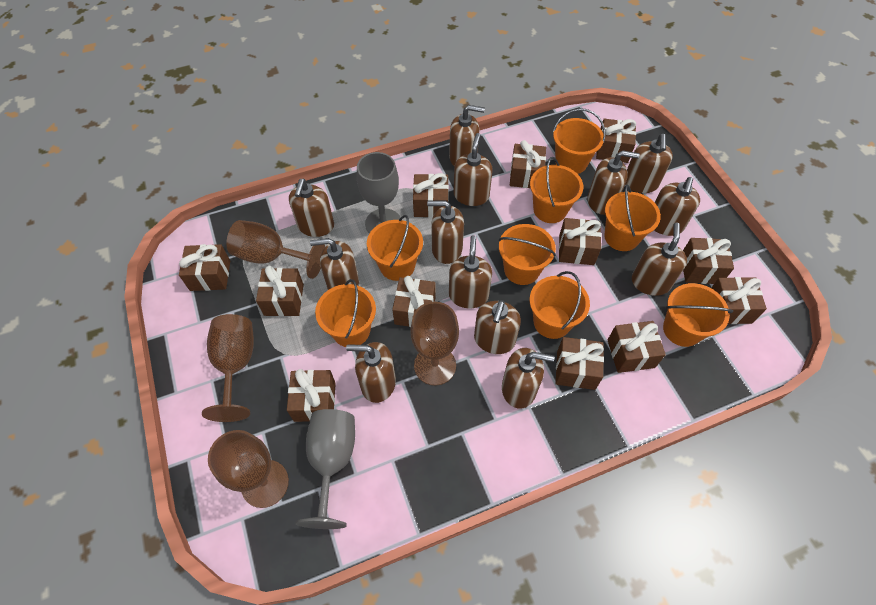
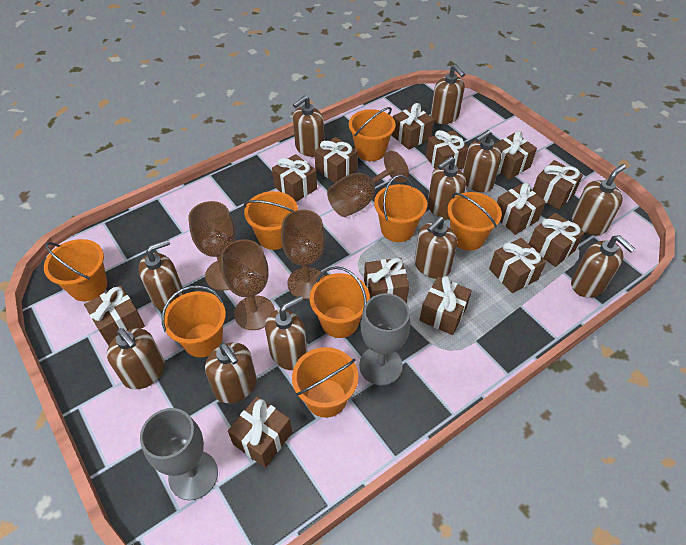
brown gift: [179,244,230,291] [256,266,304,316] [287,369,336,422] [392,276,436,327] [413,173,449,218] [510,140,546,188] [556,337,604,390] [559,218,602,265] [596,118,636,163] [608,321,666,373] [683,238,734,284] [711,277,767,324] = 12 -> [84,285,145,346] [228,396,292,468] [272,154,317,202] [314,137,358,183] [364,258,409,303] [391,103,434,150] [419,276,472,335] [426,130,469,170] [489,238,546,293] [495,131,537,180] [497,183,546,235] [529,213,585,267] [532,160,583,210] = 13
brown soap dispenser: [289,179,334,237] [310,238,359,290] [346,342,396,403] [427,200,464,264] [449,105,485,166] [449,235,492,308] [453,133,492,206] [474,300,521,354] [502,348,555,409] [587,150,640,215] [625,134,673,193] [632,223,687,296] [654,177,700,236] = 13 -> [107,328,165,390] [138,239,184,311] [205,343,257,403] [265,296,307,370] [293,96,324,157] [414,216,457,279] [427,156,466,219] [431,65,465,124] [463,130,502,193] [571,235,635,298] [572,164,626,235] = 11

